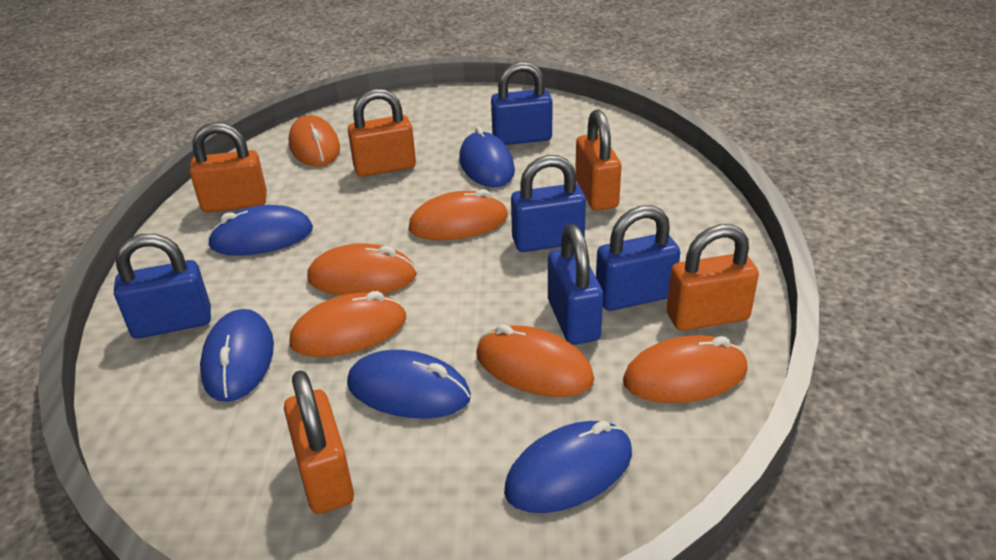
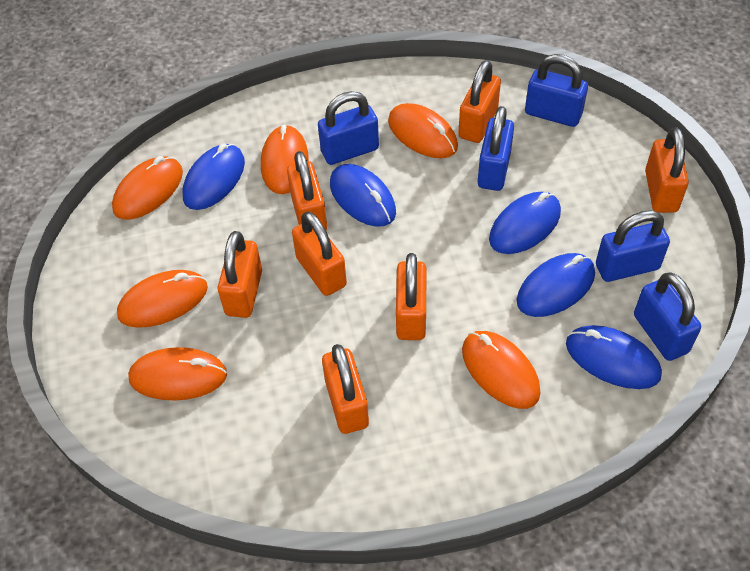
orange padlock: [189,122,267,212] [284,370,354,514] [348,89,416,177] [575,109,622,210] [667,224,759,331] = 5 -> [217,231,262,318] [287,151,327,230] [292,211,347,296] [322,344,369,434] [396,253,426,340] [458,60,501,143] [645,127,689,213] = 7

